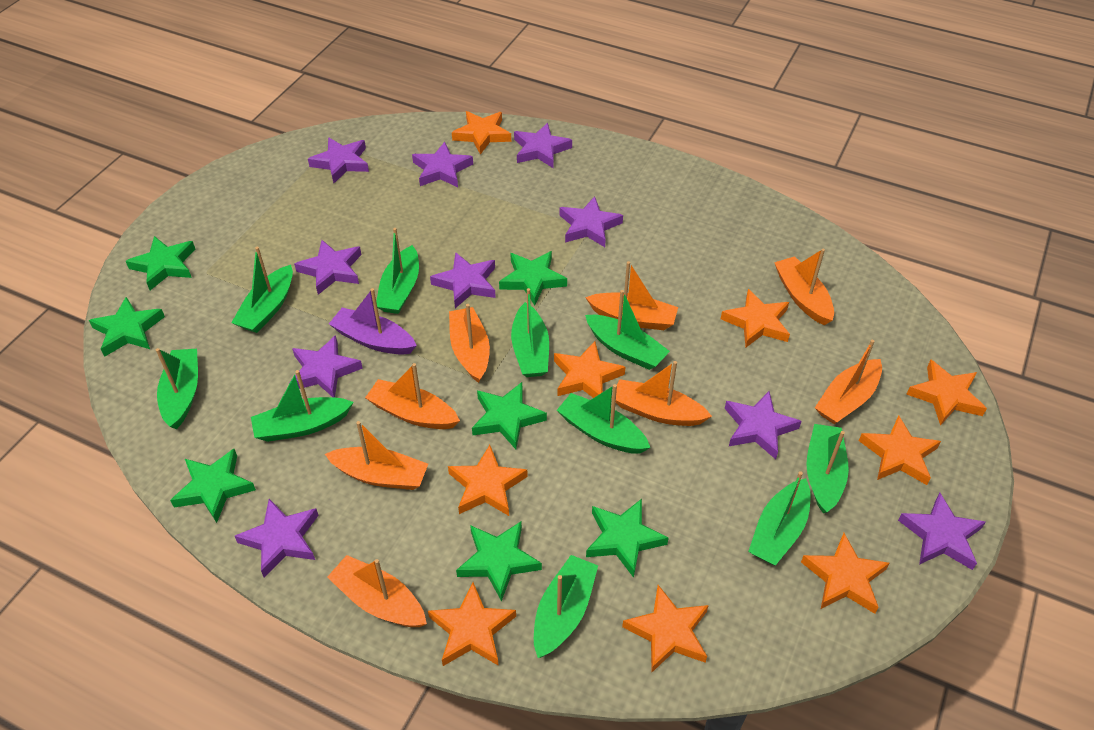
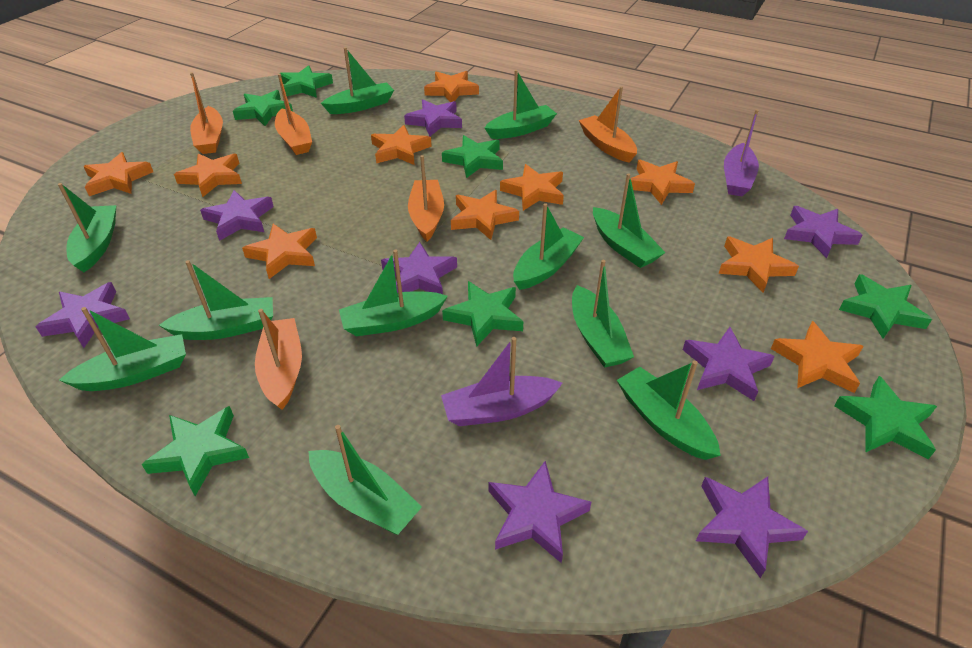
green boat: [156,348,198,429] [231,247,293,333] [251,370,354,442] [376,228,419,314] [511,288,549,377] [534,555,598,658] [557,384,650,454] [585,290,670,370] [748,471,811,566] [806,424,849,513] = 10 -> [58,183,116,272] [59,307,186,391] [159,260,273,340] [308,425,422,535] [321,47,394,114] [339,250,448,336] [485,70,557,139] [513,203,584,290] [572,260,634,368] [593,173,666,268] [617,361,721,460] = 11
orange boat: [325,421,428,490] [327,555,427,627] [365,363,460,429] [449,304,490,383] [585,261,678,330] [616,361,712,426] [774,249,834,325] [815,340,882,424] = 8 -> [190,72,223,154] [255,309,302,410] [275,74,312,155] [408,155,444,241] [579,86,637,163] = 5
orange star: [428,582,516,666] [448,445,528,516] [452,111,511,155] [554,341,625,398] [622,585,709,672] [721,289,790,348] [801,533,889,614] [859,415,941,485] [906,360,987,426] = 9 -> [83,152,153,196] [174,153,242,197] [242,224,317,279] [371,125,432,165] [424,71,479,102] [451,190,519,240] [500,164,564,211] [630,160,695,205] [718,237,799,293] [771,321,863,393] = 10
purple boat: [329,288,417,355] = 1 -> [441,337,563,426] [724,109,759,196] = 2
purple star: [235,499,319,578] [289,335,363,398] [294,240,361,295] [308,137,369,183] [412,142,473,187] [430,252,496,308] [514,123,572,168] [560,196,623,247] [725,391,801,459] [898,493,986,570] = 10 -> [36,282,130,348] [200,190,274,241] [381,242,457,294] [404,100,462,137] [488,461,591,563] [683,327,775,401] [696,477,808,578] [784,206,863,258] = 8

